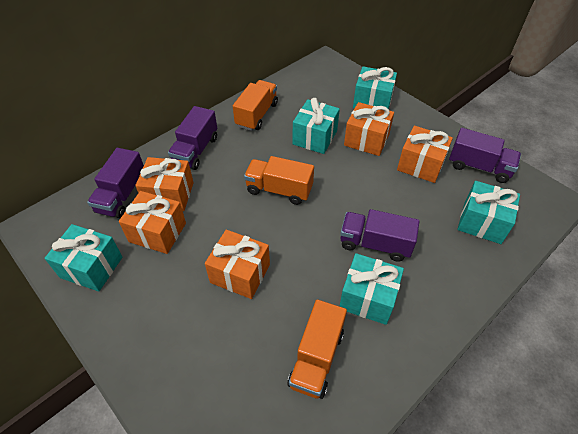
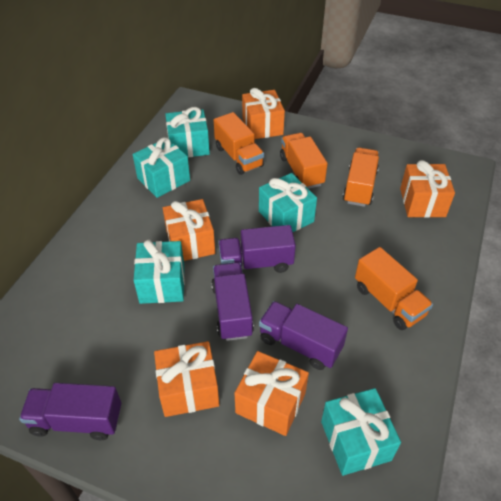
orange truck: [233,80,278,131] [244,156,314,205] [288,300,347,399] = 3 -> [214,112,264,175] [280,133,328,189] [342,147,379,207] [355,247,433,330] = 4

